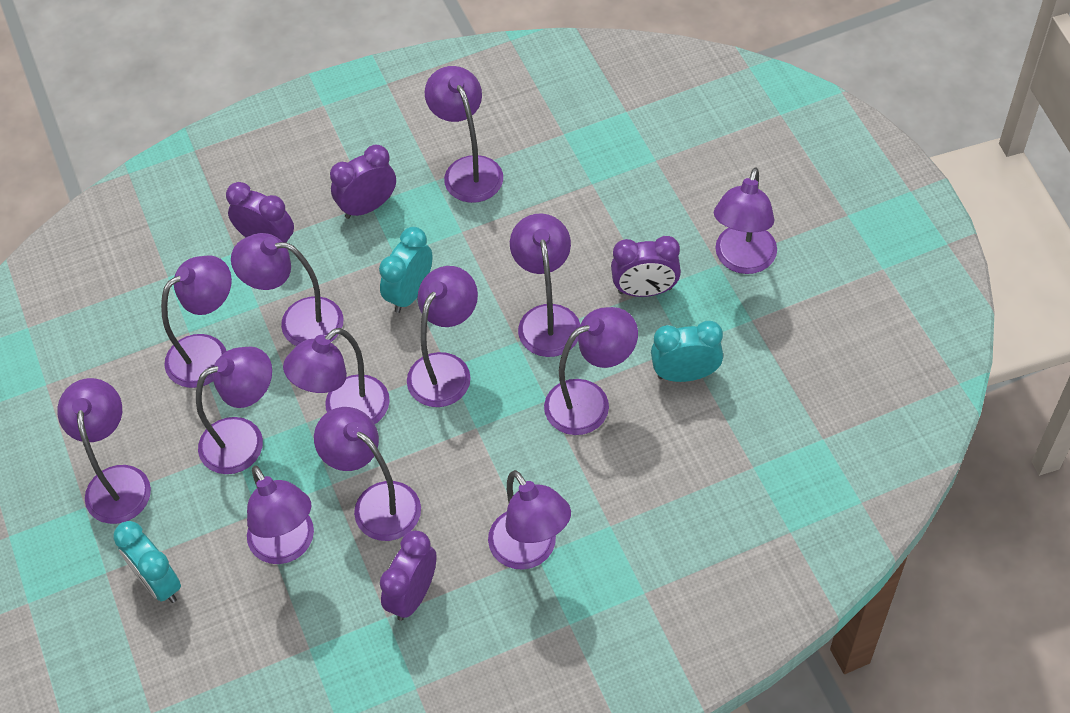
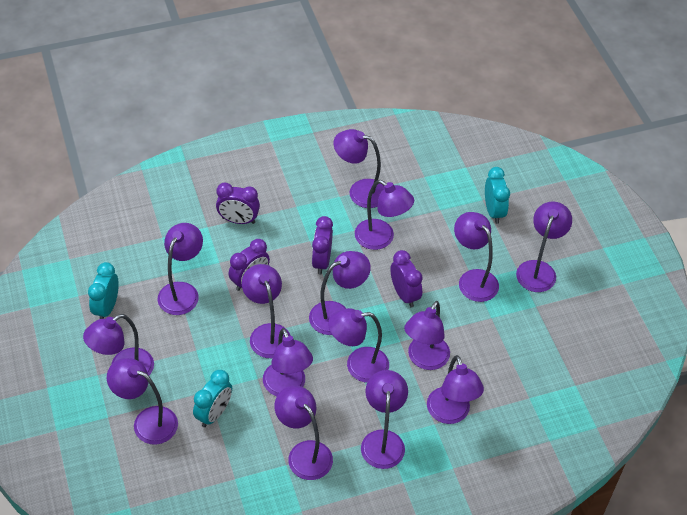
purple lamp: [57,378,151,524] [161,255,232,388] [196,347,272,474] [231,233,344,346] [247,465,314,564] [283,328,390,424] [314,407,421,541] [407,266,478,407] [425,66,503,203] [488,470,571,570] [510,213,580,357] [544,307,638,435] [714,168,777,274] = 13 -> [83,314,154,376] [107,358,178,445] [157,223,203,315] [242,264,291,358] [263,328,313,396] [274,386,333,480] [309,251,371,335] [328,308,389,383] [334,129,385,208] [355,180,414,250] [361,370,408,469] [404,301,450,370] [427,355,484,424] [454,212,499,302] [516,202,572,292] = 15

